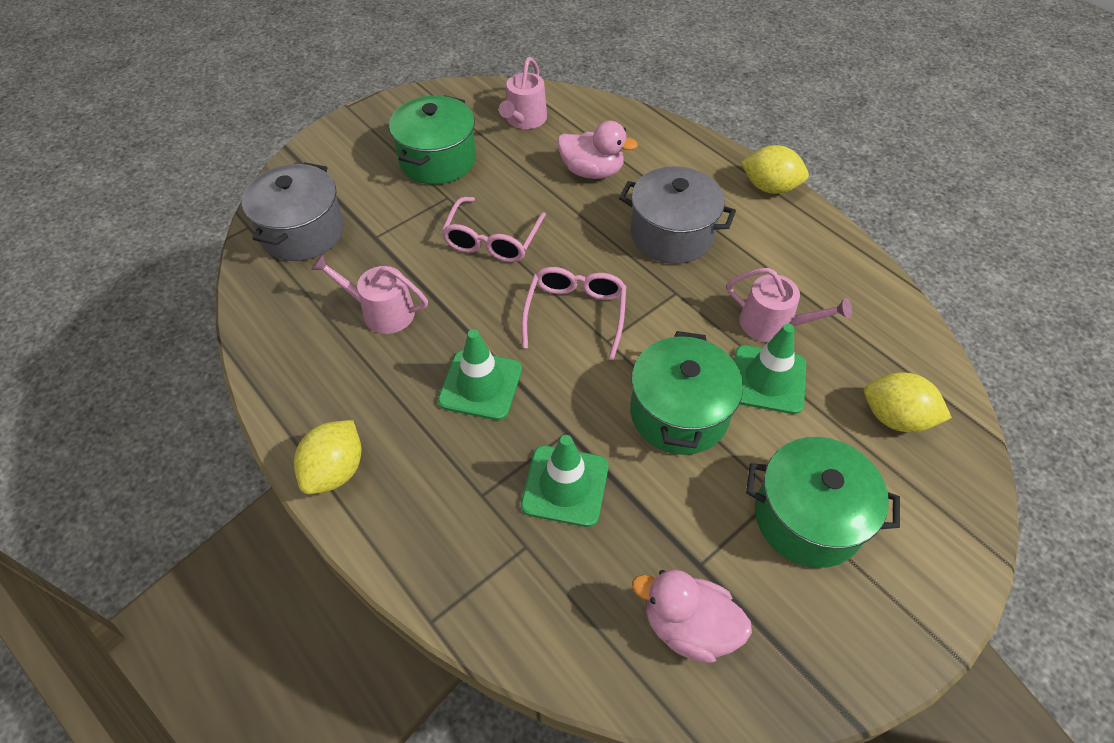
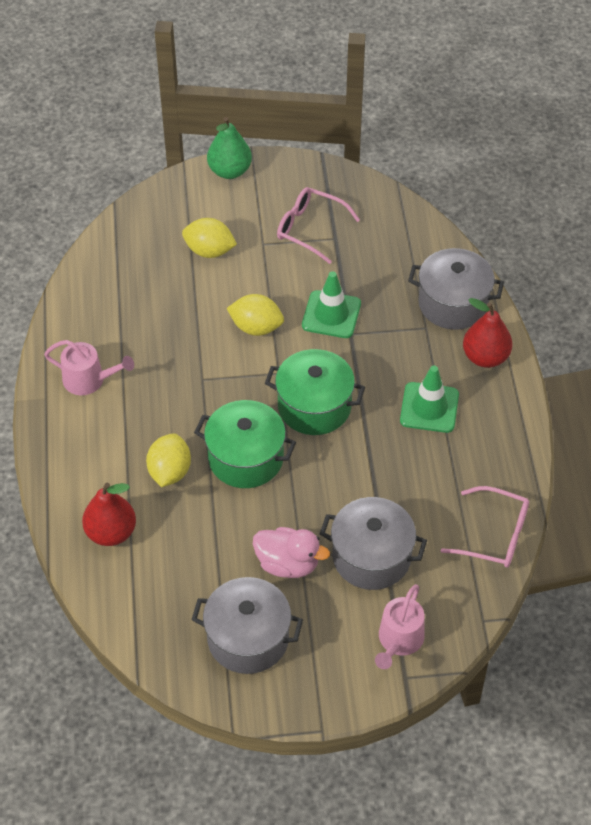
green pear: none = 0 -> [207,117,252,179] = 1
green pot: [389,95,476,184] [630,331,743,455] [746,437,900,568] = 3 -> [194,400,296,488] [265,349,365,435] = 2
green traffic cone: [438,329,522,420] [521,435,609,527] [734,324,806,414] = 3 -> [302,271,361,338] [400,366,459,433] = 2
grey pot: [242,162,344,261] [619,166,736,264] = 2 -> [192,577,303,674] [320,497,427,590] [408,248,504,330] = 3
pink duck: [558,121,638,179] [632,570,752,663] = 2 -> [253,527,330,578] = 1
pink watering can: [311,254,428,334] [499,57,547,129] [727,268,852,342] = 3 -> [44,340,134,395] [375,584,424,669] = 2
red pear: none = 0 -> [82,483,136,546] [463,298,512,368] = 2

